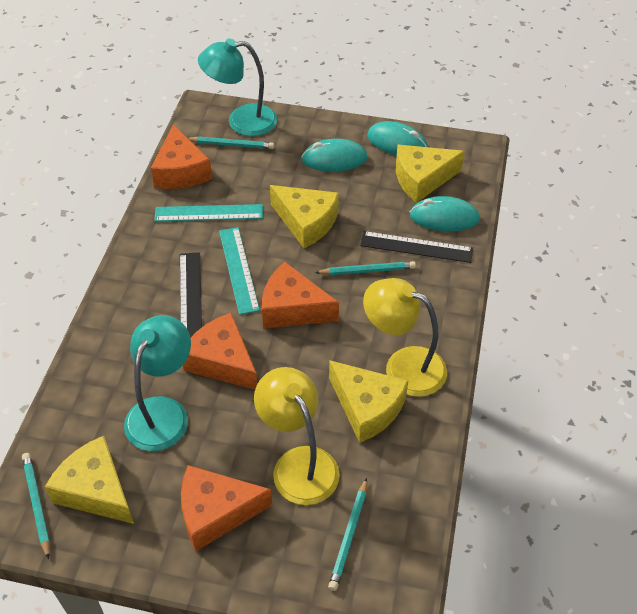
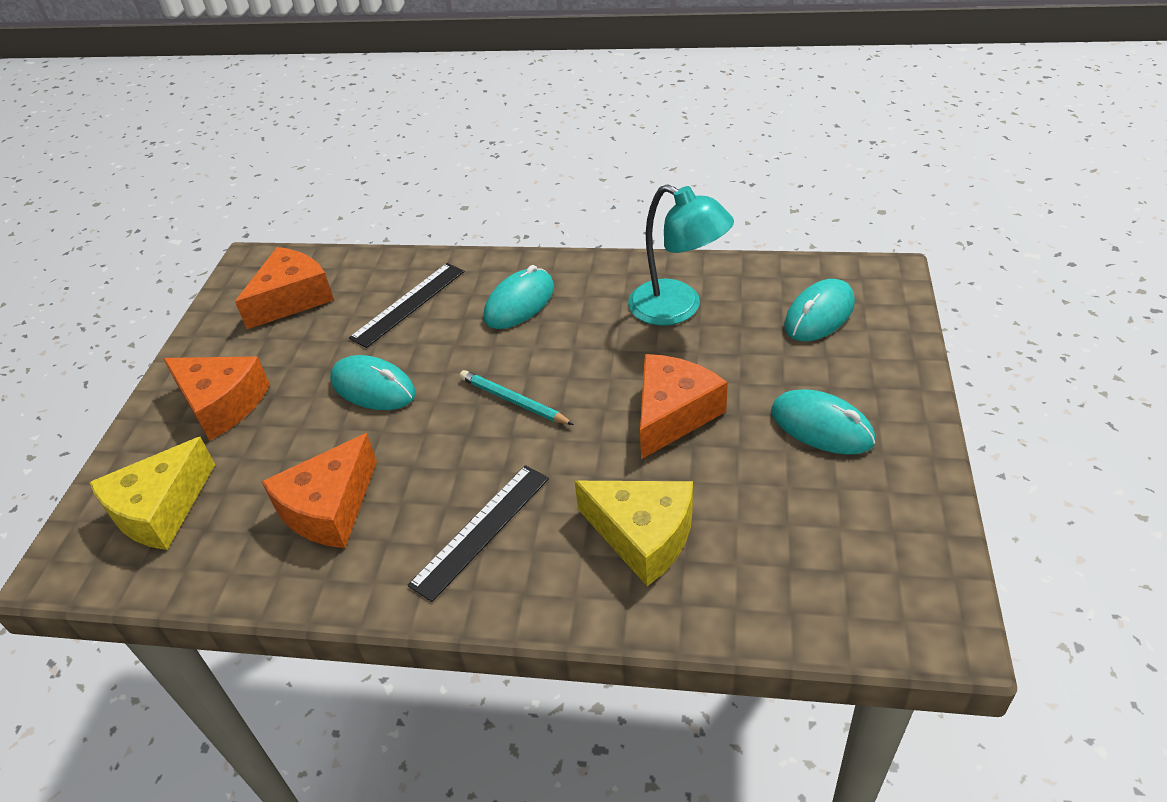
turquoise lamp: [124,315,191,451] [198,38,277,136] = 2 -> [628,184,734,326] = 1
turquoise mouse: [301,139,368,172] [367,121,428,156] [410,196,480,232] = 3 -> [330,355,416,410] [483,265,554,329] [771,389,876,455] [784,279,855,341] = 4
turquoise pencil: [22,453,50,559] [188,136,274,149] [315,261,416,275] [328,478,367,591] = 4 -> [460,370,574,425] = 1
turquoise ruler: [154,204,263,222] [219,227,260,315] = 2 -> none = 0
yellow cheese: [45,436,134,524] [270,185,339,248] [329,360,408,443] [396,145,465,203] = 4 -> [89,437,215,550] [575,481,693,586] = 2
yellow lamp: [254,367,340,505] [363,278,447,397] = 2 -> none = 0

